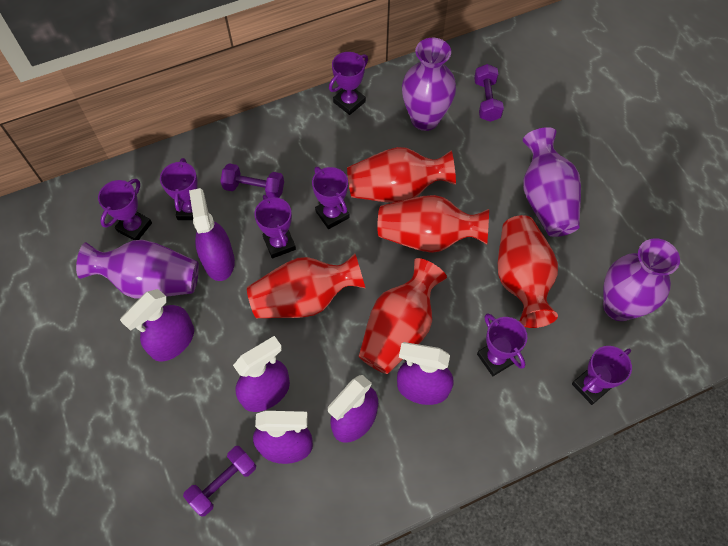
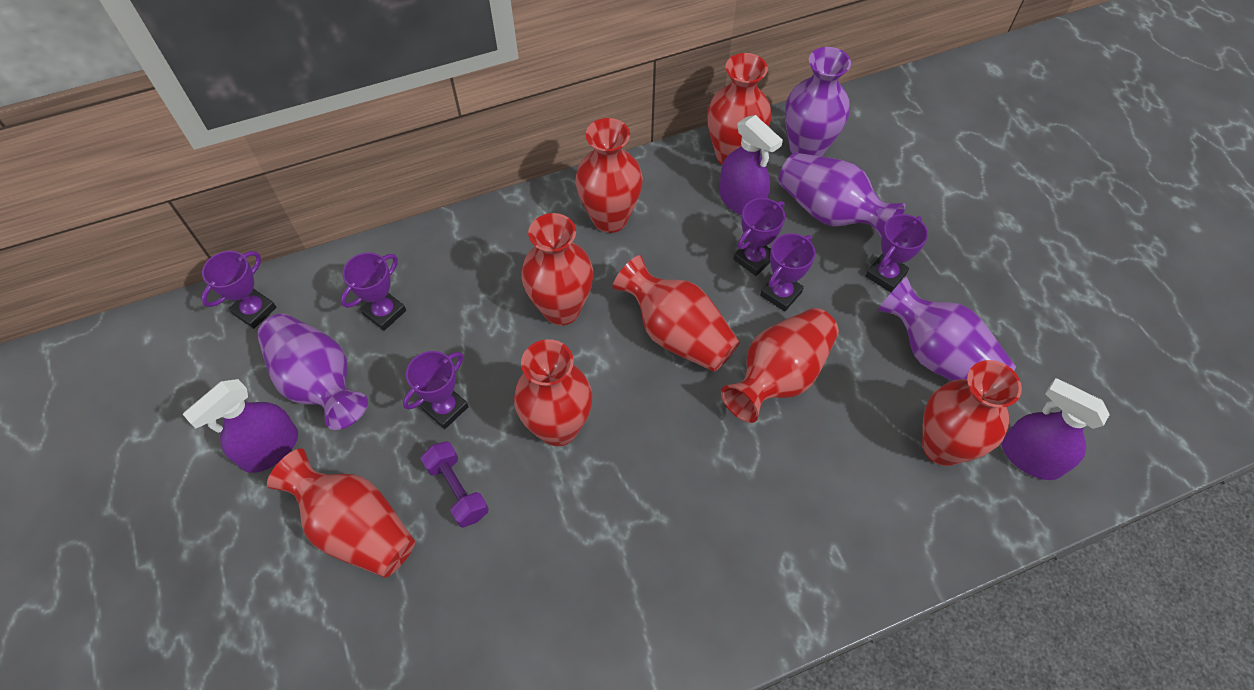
purple dumbbell: [183,446,256,517] [220,163,284,198] [474,64,504,122] = 3 -> [421,441,489,528] = 1
purple spray bottle: [120,289,194,362] [189,188,235,281] [233,336,290,412] [253,411,313,464] [328,375,378,443] [397,342,453,405] = 6 -> [183,379,298,473] [719,115,783,215] [1002,378,1110,480] = 3
purple trophy: [98,179,152,240] [160,158,198,220] [254,195,296,258] [312,167,350,229] [329,52,368,115] [477,313,527,376] [572,346,632,405] = 7 -> [201,251,277,329] [341,252,406,331] [403,351,469,429] [733,198,785,276] [760,233,815,311] [865,214,928,292] = 6
red vase: [247,253,365,318] [347,147,456,203] [359,258,447,374] [377,195,489,253] [498,215,558,328] = 5 -> [267,448,415,578] [514,339,592,446] [521,213,593,326] [575,118,643,233] [613,255,740,372] [707,53,771,165] [721,308,839,423] [922,360,1022,466] = 8

